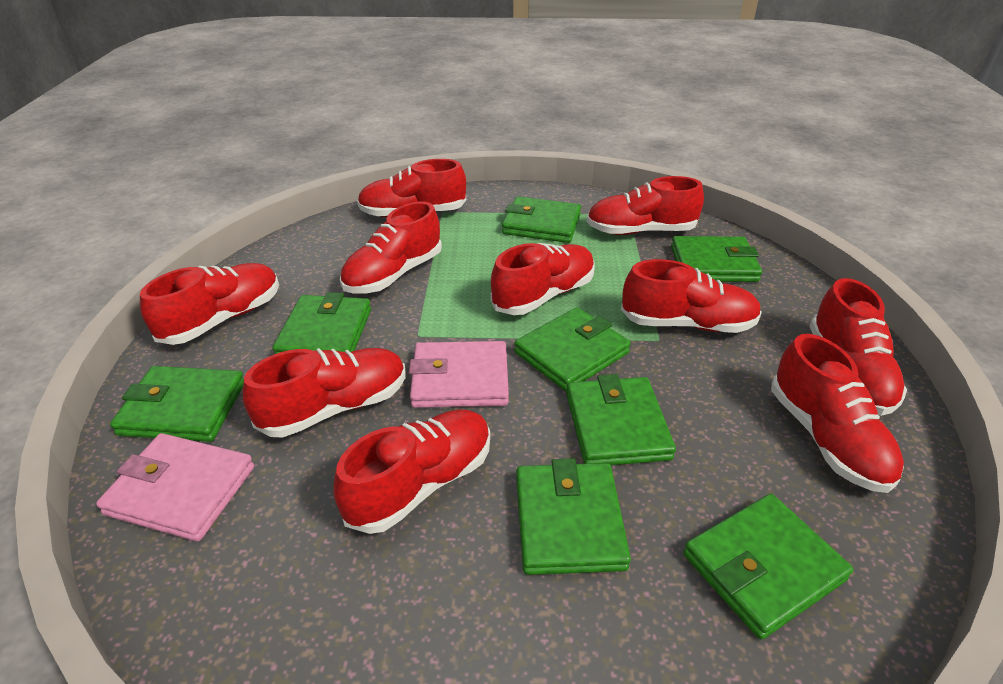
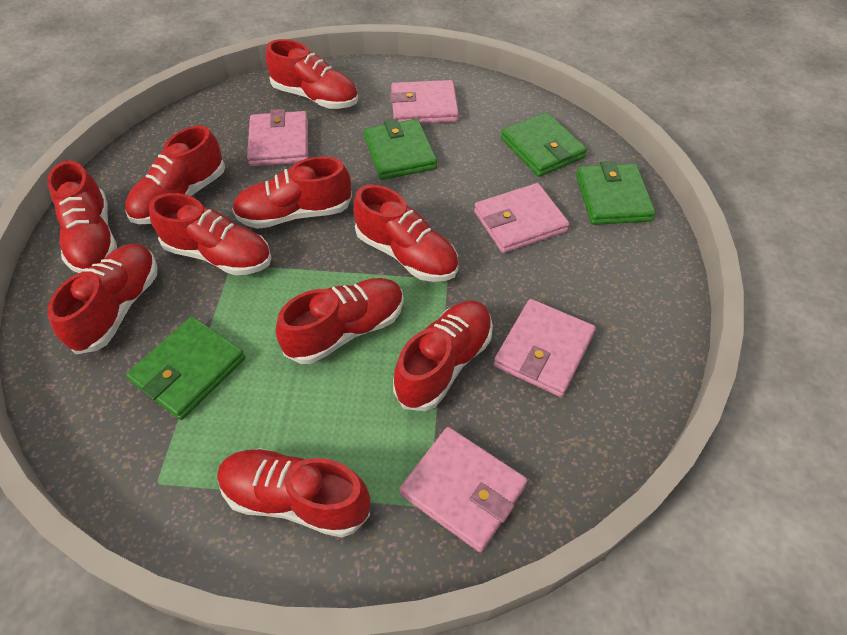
green wallet: [110,366,244,442] [273,292,371,354] [502,196,581,243] [514,307,631,392] [516,458,631,575] [566,374,676,465] [671,236,762,282] [683,494,853,640] = 8 -> [126,316,245,420] [364,119,437,180] [501,112,587,177] [576,161,656,225] = 4
pink wallet: [96,433,254,541] [409,341,509,408] = 2 -> [247,109,308,166] [390,80,459,124] [399,427,528,552] [474,183,569,253] [494,299,596,397] = 5

